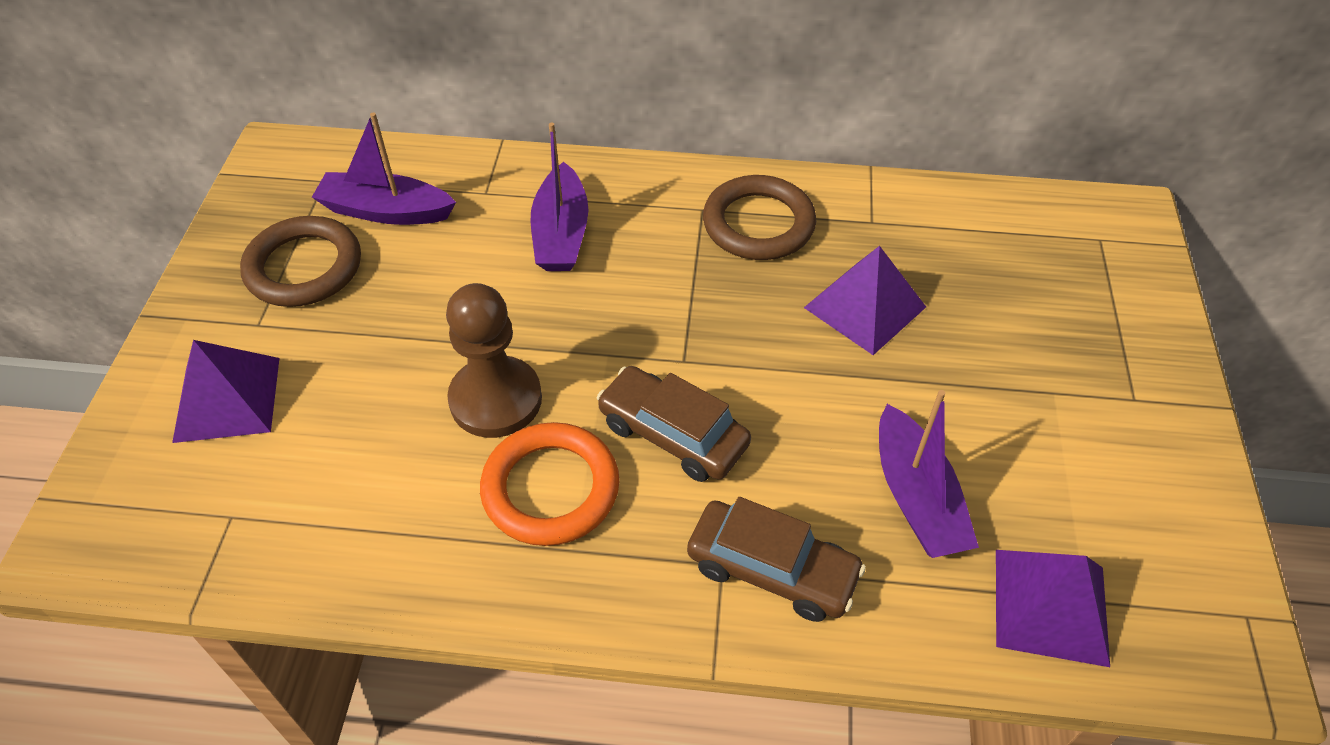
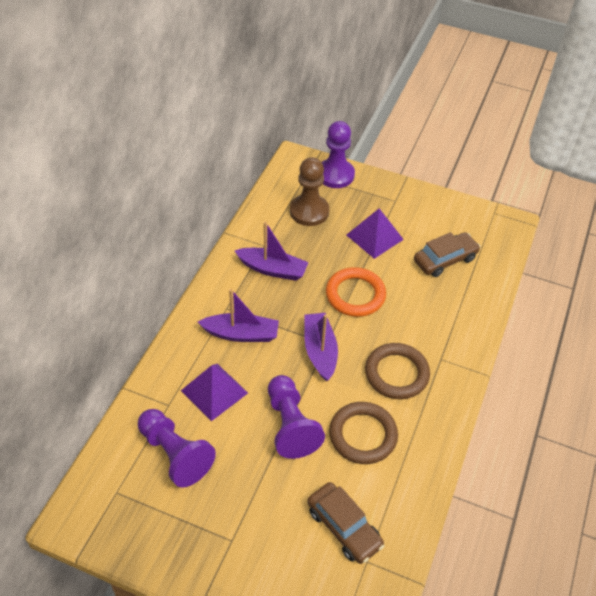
purple pawn: none = 0 -> [138,409,216,487] [268,375,325,459] [322,121,355,188] = 3
purple pyramid: [172,340,279,443] [804,246,926,355] [996,550,1110,667] = 3 -> [181,364,248,421] [347,208,404,259] = 2

